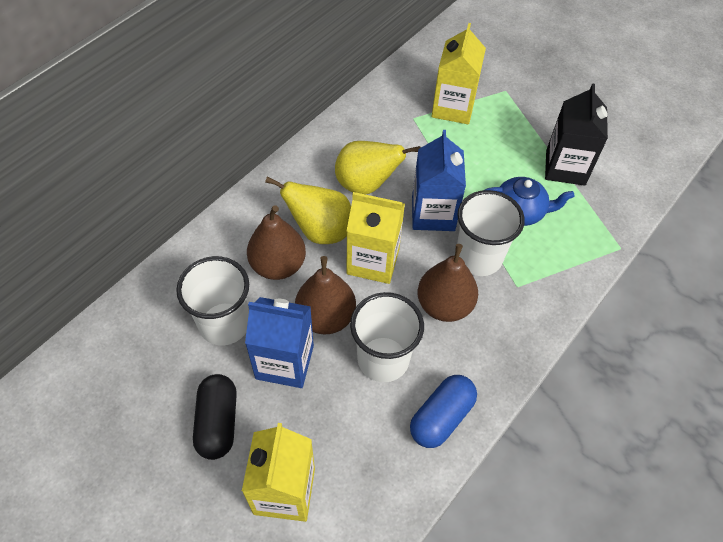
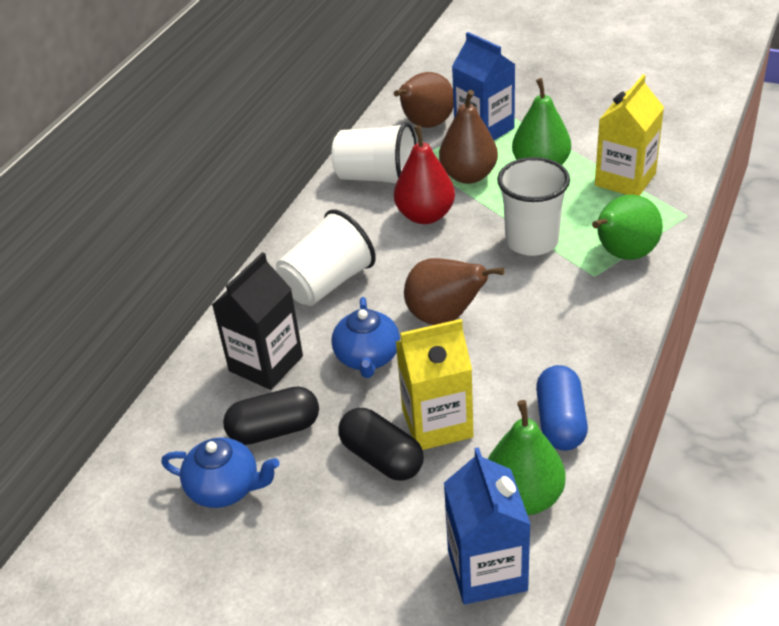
black capsule: [193,374,237,460] = 1 -> [223,386,319,445] [339,408,424,481] = 2
blue teapot: [485,177,575,226] = 1 -> [161,438,279,508] [331,297,400,378] = 2
green pear: none = 0 -> [488,400,565,515] [512,78,571,165] [592,195,663,260] = 3
red pear: none = 0 -> [394,126,455,224] = 1
yellow carton: [242,423,315,522] [347,192,405,284] [432,23,486,124] = 3 -> [396,319,474,450] [595,74,664,196] = 2
yellow pear: [265,177,351,244] [335,141,421,195] = 2 -> none = 0

